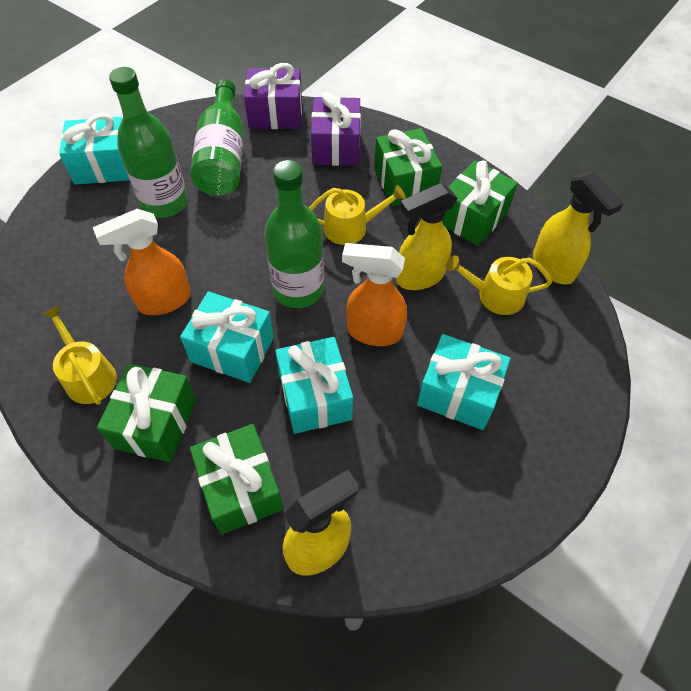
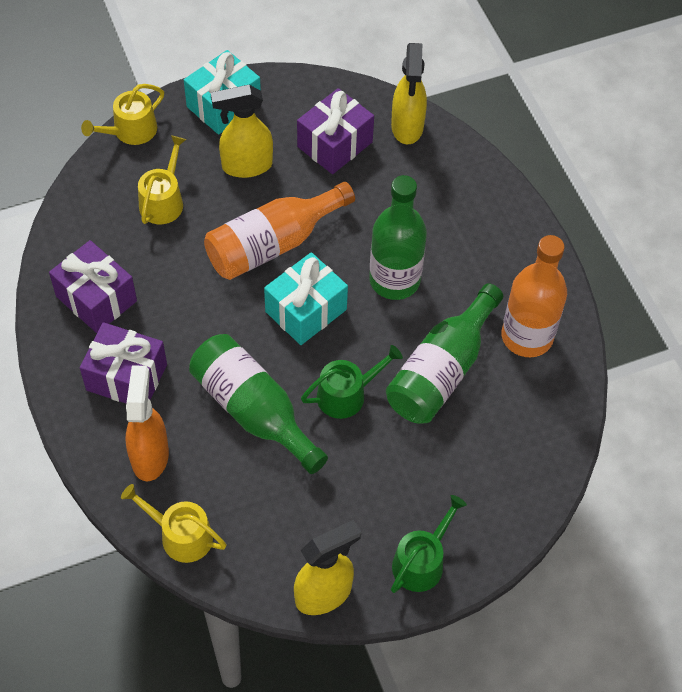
green gift: [97,363,197,463] [190,424,284,535] [374,128,442,206] [442,160,518,246] = 4 -> none = 0
green watering can: none = 0 -> [301,345,403,419] [391,495,467,593] = 2
orange bottle: none = 0 -> [204,182,355,280] [502,235,567,357] = 2
orange spray bottle: [93,209,191,315] [342,243,407,346] = 2 -> [126,365,169,481] = 1
purple gift: [244,63,302,129] [311,92,361,166] = 2 -> [49,240,137,333] [80,322,167,404] [297,88,374,174] = 3
turquoise gift: [59,113,129,185] [180,291,274,383] [275,337,353,434] [417,334,510,430] = 4 -> [184,50,261,134] [264,252,348,345] = 2

